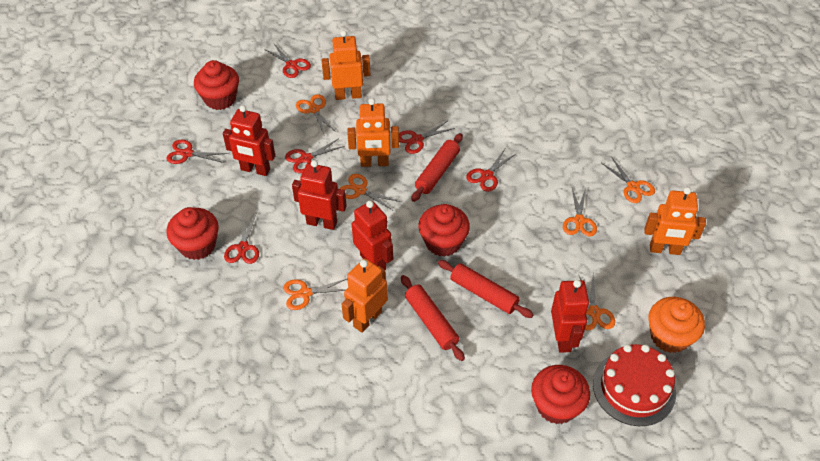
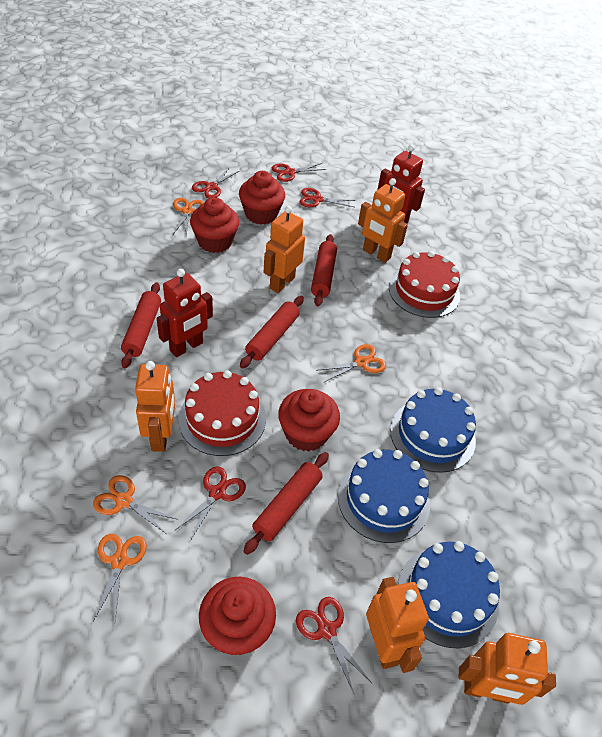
blue cake: none = 0 -> [338,449,430,543] [390,387,476,473] [398,541,500,648] = 3
orange cupcake: [649,297,705,353] = 1 -> none = 0
orange robot: [321,30,370,100] [342,258,387,333] [347,98,399,167] [644,187,706,255] = 4 -> [135,361,175,452] [264,206,305,293] [358,178,408,263] [366,577,429,673] [459,633,556,705] = 5
orange scissors: [283,279,347,310] [296,94,336,134] [340,174,400,210] [563,188,597,236] [578,274,615,330] [602,158,655,203] = 6 -> [93,475,177,534] [93,534,147,621] [173,198,204,237] [316,344,386,382] = 4
red cake: [593,344,676,426] = 1 -> [178,370,266,456] [389,251,460,318] = 2
red robot: [223,105,275,176] [292,160,347,230] [352,201,393,270] [551,280,589,353] = 4 -> [157,269,213,357] [377,144,425,224] = 2
red rolling pin: [401,275,465,361] [411,133,463,202] [438,260,534,318] = 3 -> [121,283,161,368] [240,296,304,368] [243,452,329,555] [311,234,337,306] = 4
red scissors: [167,139,228,164] [224,212,259,264] [264,44,311,78] [285,138,345,173] [399,121,455,154] [466,149,516,192] = 6 -> [174,466,246,541] [192,167,239,198] [272,163,326,182] [296,597,372,694] [300,188,356,207] = 5

